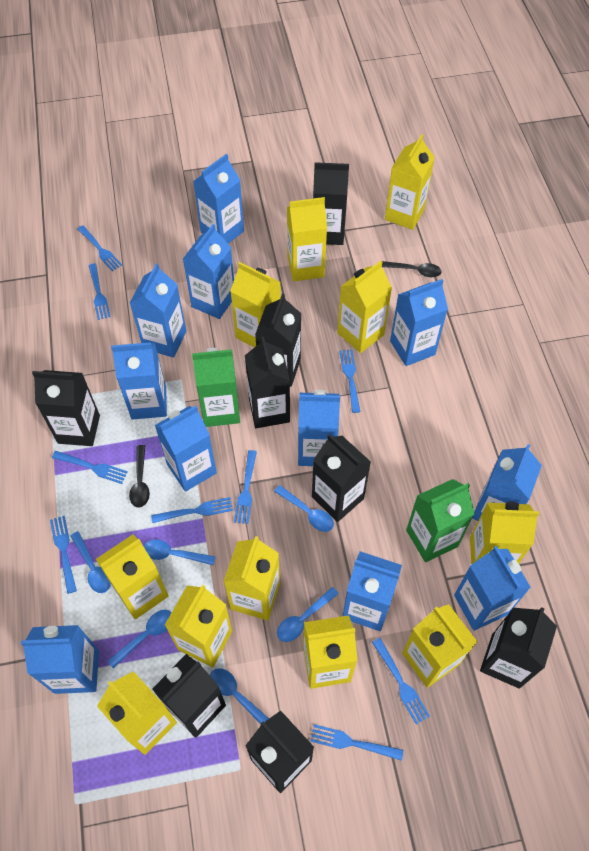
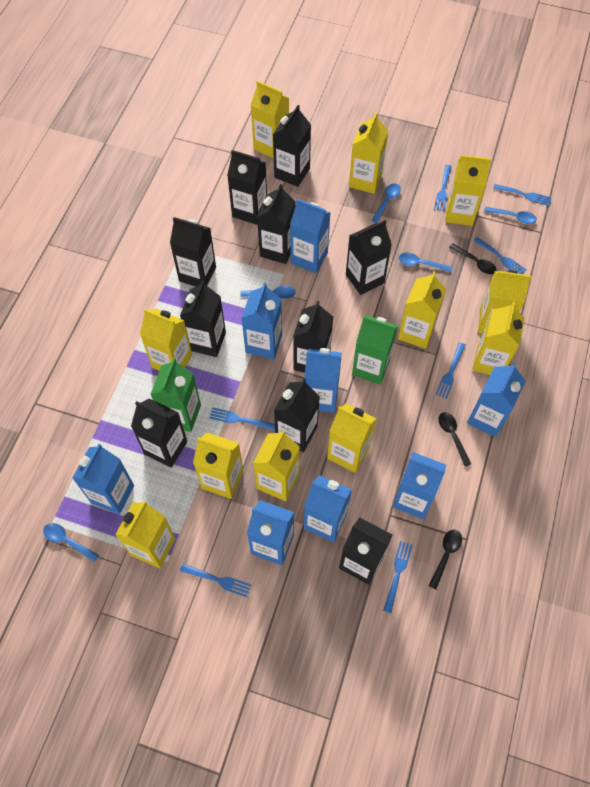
black carton: [32,370,100,446] [152,654,226,738] [245,337,290,428] [245,711,314,793] [255,293,301,387] [312,434,371,522] [313,162,349,245] [480,607,557,689] = 8 -> [131,398,187,468] [170,217,216,287] [180,280,226,357] [227,150,267,225] [257,184,296,264] [273,105,311,187] [274,379,320,452] [293,301,333,373] [339,517,392,585] [346,220,392,295] = 10
black spoon: [129,445,150,507] [382,261,442,277] = 2 -> [429,530,462,590] [439,412,471,467] [449,243,497,274] = 3
blue carton: [21,625,99,694] [111,342,167,420] [130,263,186,357] [155,406,217,492] [183,224,234,319] [193,154,244,244] [298,390,340,466] [343,551,402,631] [390,279,448,366] [454,546,531,631] [472,444,542,521] = 11 -> [72,444,134,514] [241,283,282,359] [247,500,294,565] [290,199,330,273] [304,348,342,413] [304,475,352,542] [393,452,446,519] [467,363,526,437] = 8
blue fork: [50,516,77,594] [52,451,128,484] [78,226,122,271] [89,263,111,320] [151,497,233,523] [234,450,257,524] [310,724,404,761] [339,349,360,413] [372,638,430,725] = 9 -> [180,563,251,597] [209,407,275,431] [383,541,413,613] [434,165,451,212] [435,342,466,399] [473,237,527,274] [493,184,552,206] = 7
blue spoon: [71,531,111,593] [107,610,172,668] [143,540,215,565] [210,668,269,724] [274,485,334,532] [277,587,339,642] = 6 -> [43,523,99,562] [240,286,295,299] [371,183,401,223] [399,253,452,272] [484,207,537,224] = 5

